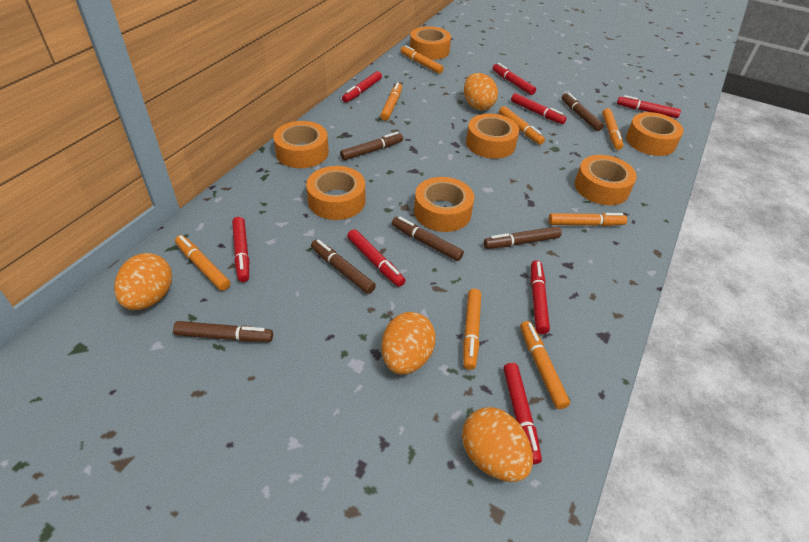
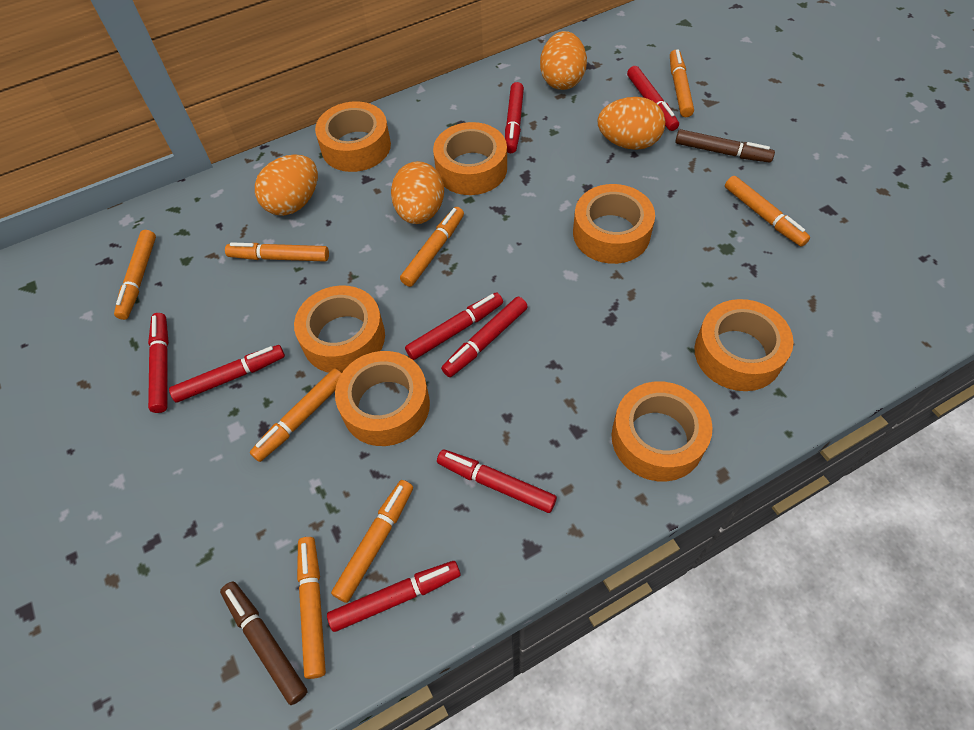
brown marker: [173,321,273,342] [311,239,376,294] [340,132,403,160] [392,216,464,261] [484,226,562,249] [562,93,604,131] = 6 -> [220,582,307,705] [675,129,775,163] = 2

